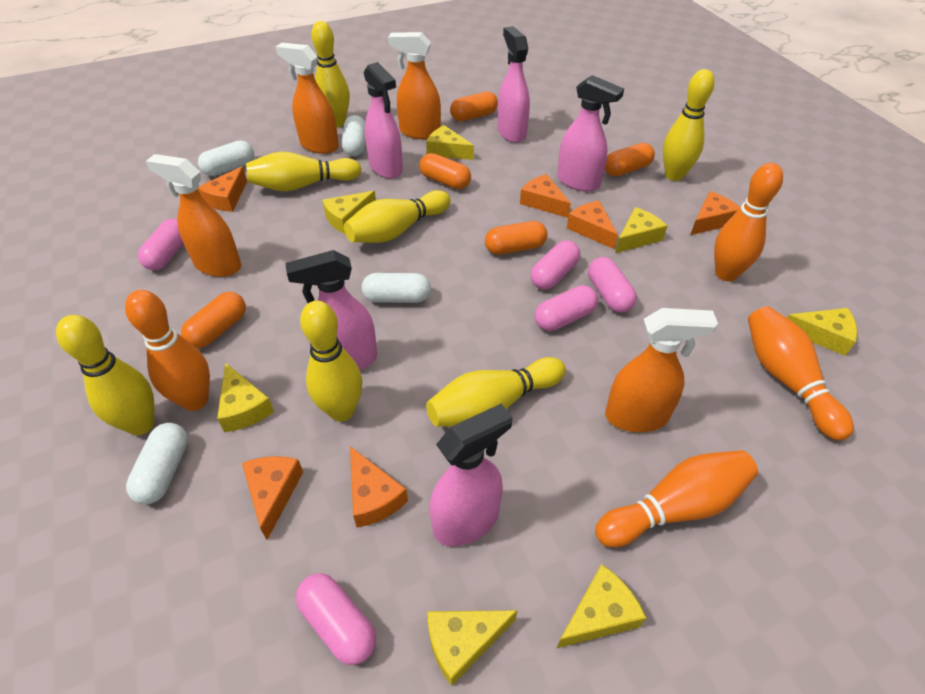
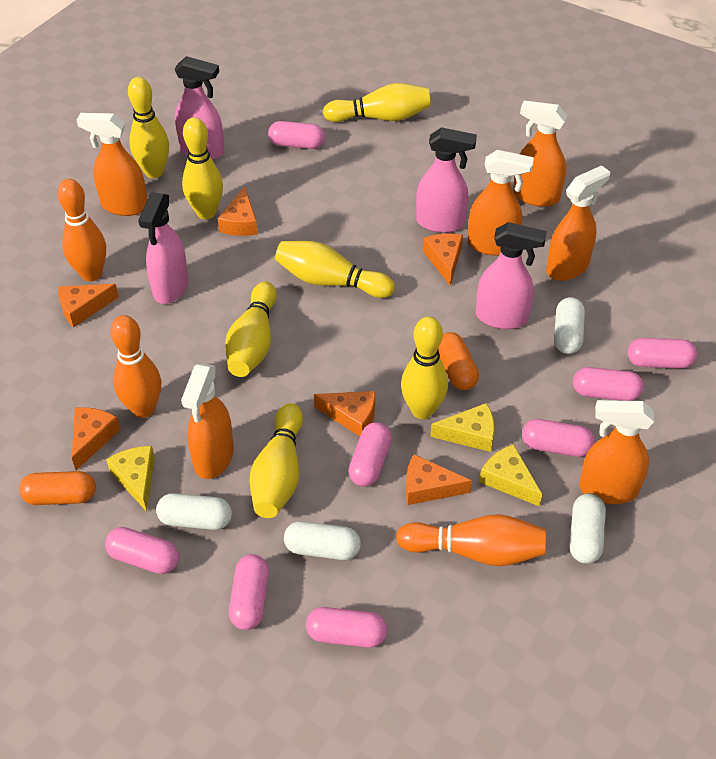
orange bowling pin: [125,290,210,411] [595,450,758,547] [714,163,783,281] [748,306,854,440] = 4 -> [57,179,106,282] [110,315,161,418] [396,514,546,566] = 3
orange capsule: [181,292,246,348] [419,153,471,189] [450,92,498,121] [485,221,547,255] [605,143,655,176] = 5 -> [19,471,96,505] [438,332,479,390] = 2
orange spray bottle: [146,154,242,277] [275,43,339,154] [388,32,441,139] [605,308,718,432] = 4 -> [77,113,147,216] [181,363,234,479] [468,150,534,256] [513,100,567,207] [546,165,610,281] [579,400,654,504] = 6
pink capsule: [138,218,184,270] [296,573,376,665] [530,240,580,290] [535,285,598,331] [588,257,637,313] = 5 -> [105,527,179,574] [229,554,269,630] [268,121,325,149] [306,607,387,648] [348,422,392,487] [522,419,595,457] [573,367,644,401] [628,338,697,369] = 8
pink spray bottle: [285,250,377,370] [364,62,403,179] [430,404,513,546] [497,26,530,143] [557,75,624,191] = 5 -> [138,192,188,304] [174,56,224,160] [416,127,477,233] [476,222,547,329] = 4
yellow cheese: [217,363,274,432] [322,191,376,234] [426,125,474,160] [427,610,518,686] [557,564,646,648] [615,207,667,253] [787,308,857,356] = 7 -> [106,446,155,512] [430,403,494,452] [480,444,542,507] = 3

